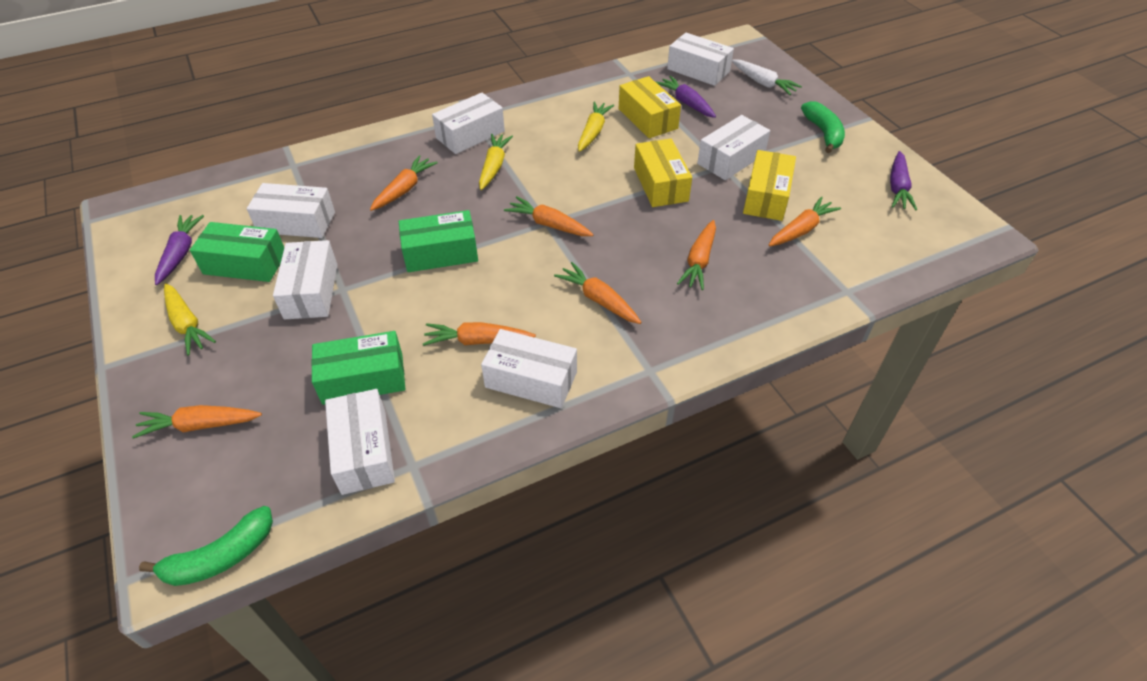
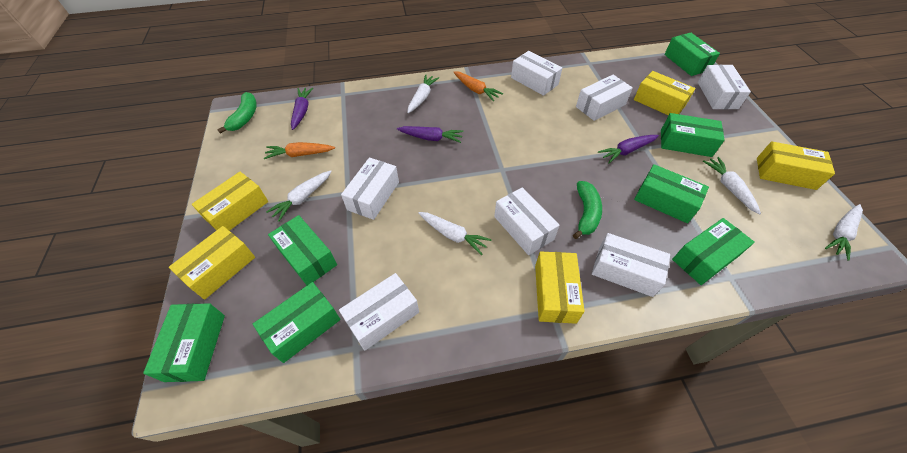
green box: [190,222,284,282] [311,331,405,405] [398,210,478,272] = 3 -> [143,303,225,382] [253,282,341,363] [268,215,337,285] [634,164,709,223] [661,113,724,157] [664,33,720,76] [672,218,755,285] = 7
orange carrot: [132,405,262,439] [370,155,438,211] [423,322,536,346] [504,196,593,236] [554,262,642,324] [677,220,716,290] [768,196,841,246] = 7 -> [264,142,335,159] [454,71,503,101] = 2
white carrot: [732,60,802,95] = 1 -> [266,170,332,222] [407,74,439,113] [418,212,492,255] [703,157,761,215] [825,204,863,261] = 5
yellow box: [619,76,681,138] [634,139,692,207] [743,150,796,221] = 3 -> [169,226,255,300] [192,172,268,231] [535,251,585,324] [634,71,696,116] [757,141,835,190] = 5
yellow carrot: [164,283,216,356] [479,134,513,190] [578,101,614,152] = 3 -> none = 0

